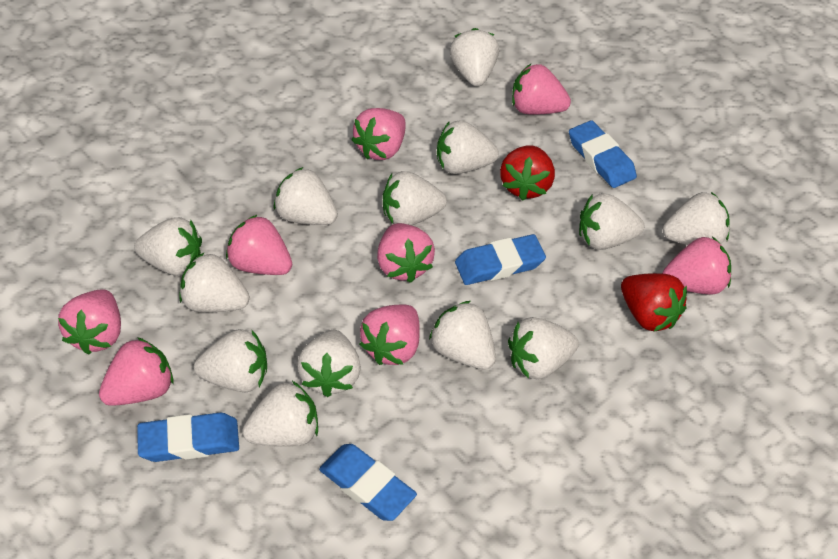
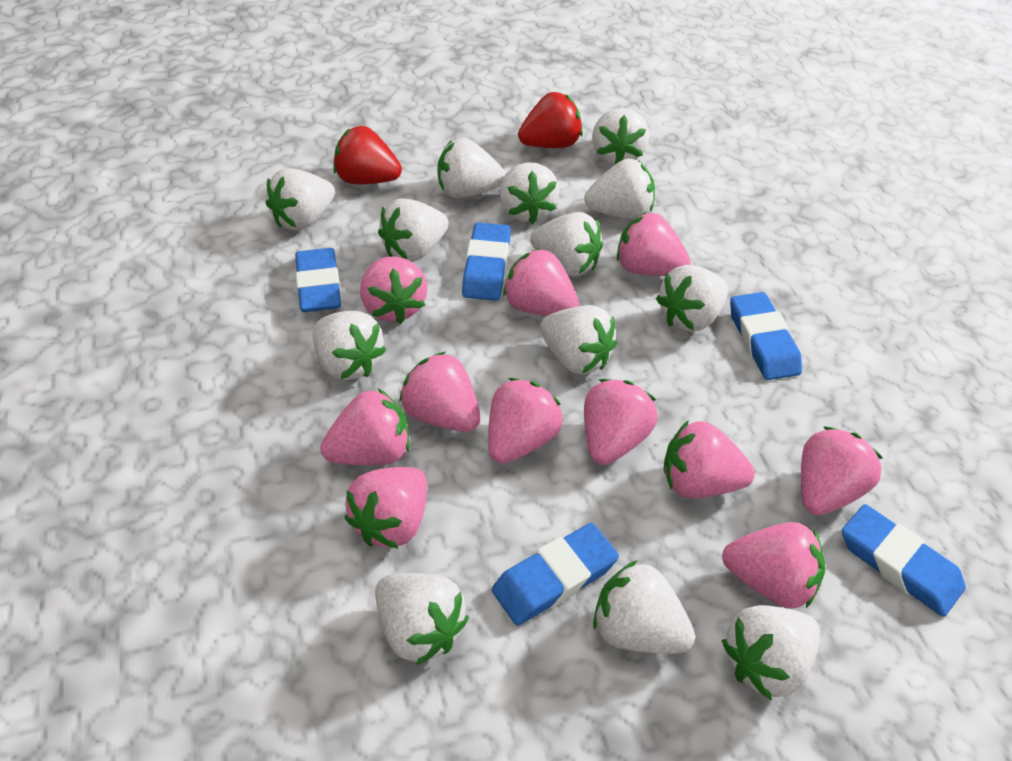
blue eraser: [137,413,239,462] [319,444,417,521] [455,234,546,285] [569,120,637,188] = 4 -> [295,248,341,312] [462,222,511,301] [492,523,619,626] [730,292,802,380] [842,504,966,617] = 5
pink strawberry: [58,289,121,355] [99,337,174,406] [226,215,292,275] [352,108,406,160] [359,305,420,365] [377,223,435,283] [512,64,571,115] [662,236,731,294] = 8 -> [320,388,410,465] [344,467,427,549] [360,257,427,324] [399,352,480,432] [488,378,563,464] [503,248,579,316] [584,379,658,465] [617,212,691,276] [664,420,755,498] [722,522,825,608] [801,426,883,515] = 11

